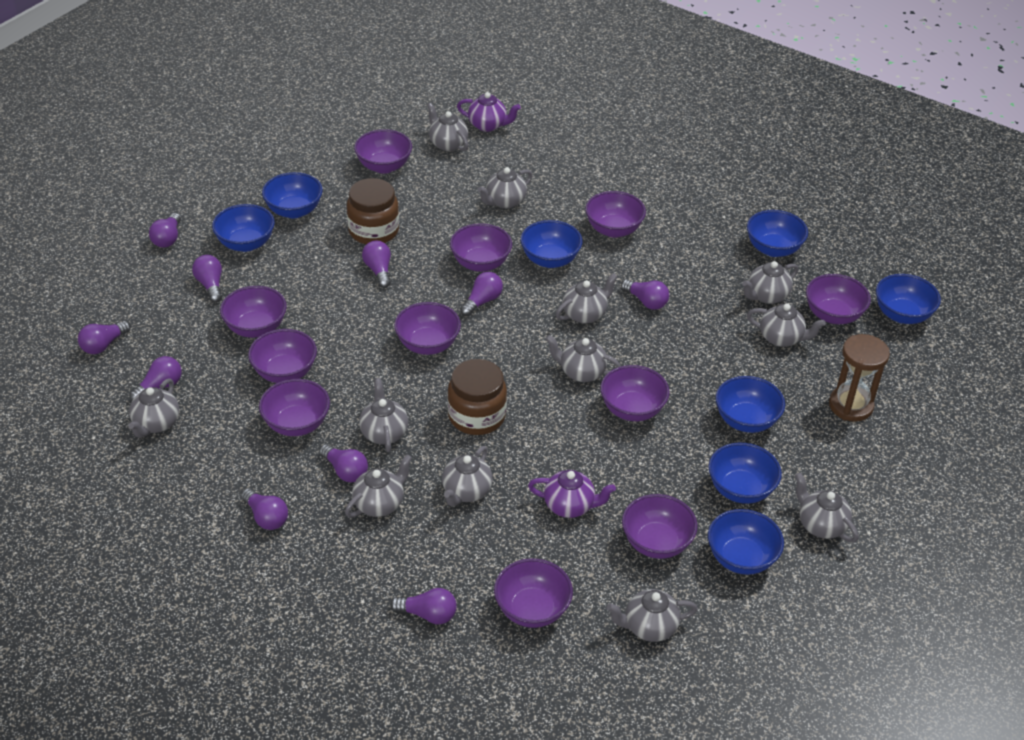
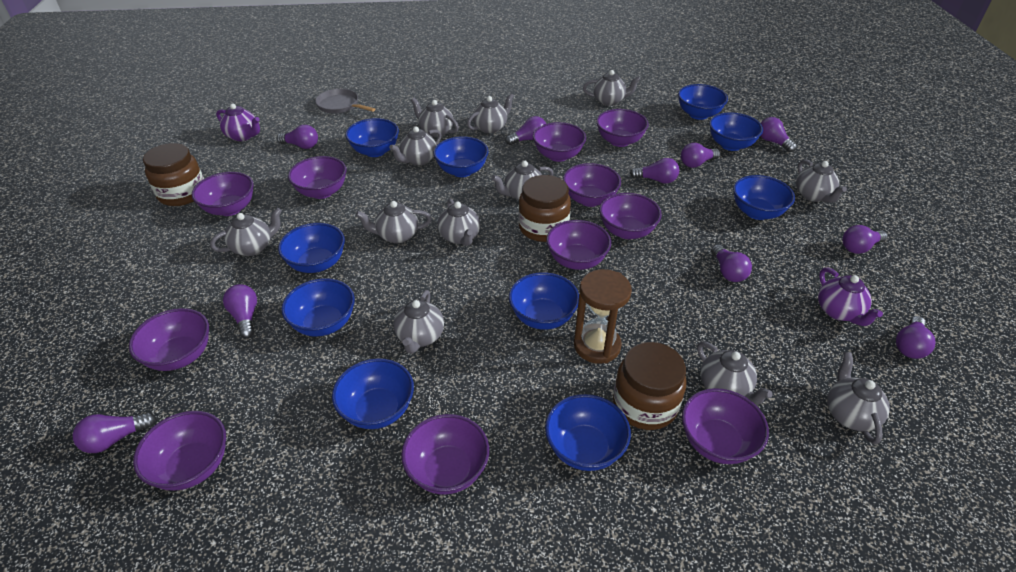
blue bowl: [212,204,275,252] [262,172,323,218] [521,220,582,268] [708,509,784,575] [709,443,782,504] [716,376,785,433] [747,210,808,257] [876,274,941,324] = 8 -> [278,223,345,273] [281,278,355,337] [332,358,414,429] [345,118,399,157] [433,136,489,177] [509,272,579,330] [545,394,631,471] [678,84,728,120] [709,113,763,151] [733,175,795,220] = 10
brown jar: [347,178,399,244] [447,359,507,435] = 2 -> [143,143,204,206] [518,175,571,242] [613,342,687,430] = 3
grey pan: none = 0 -> [315,89,375,114] = 1

